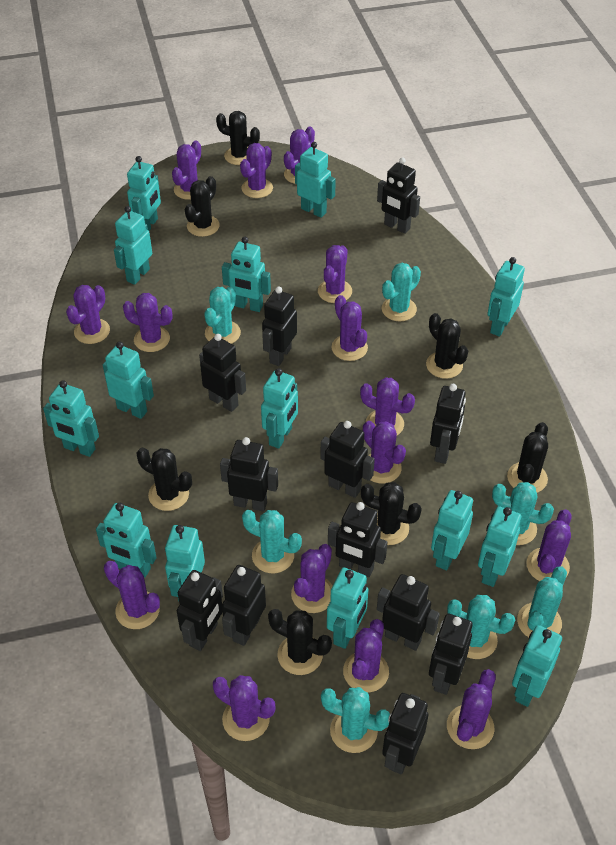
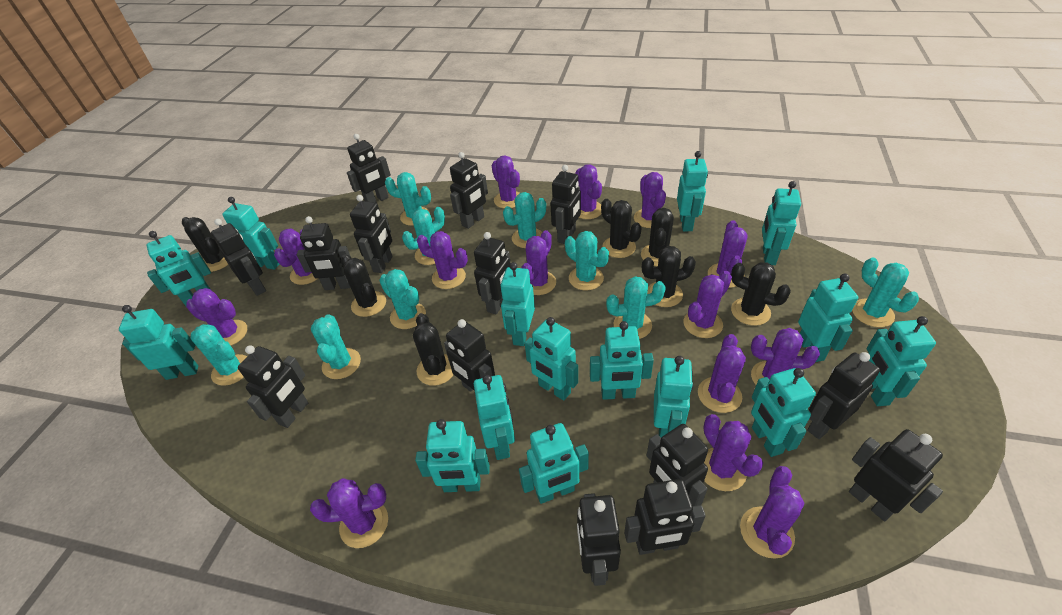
black robot: [177,570,223,651] [199,334,246,412] [220,437,278,511] [222,565,266,646] [262,286,297,366] [320,421,375,498] [328,502,387,577] [377,157,420,234] [377,574,440,651] [382,693,428,775] [429,614,472,695] [430,384,466,464] = 12 -> [211,219,266,296] [238,345,308,428] [297,216,351,290] [347,134,391,203] [350,195,393,273] [444,319,495,392] [450,152,488,229] [474,232,511,314] [550,165,581,244] [577,493,621,586] [624,479,706,555] [647,424,708,506] [807,352,880,439] [849,429,943,521] = 14
purple cactus: [66,285,110,344] [104,561,160,629] [123,293,173,352] [172,140,201,200] [213,675,275,741] [240,143,273,198] [284,126,315,184] [291,544,332,613] [318,245,352,303] [331,295,368,361] [343,619,389,692] [360,377,415,435] [363,421,406,484] [447,669,496,749] [526,509,572,581] = 15 -> [186,288,247,346] [274,228,318,285] [310,478,388,548] [417,231,468,289] [492,155,520,209] [521,230,556,295] [575,164,602,219] [634,172,666,228] [683,271,732,338] [698,334,746,413] [703,414,763,491] [708,220,748,288] [740,466,804,559] [751,328,820,385] = 14
turquoise cactus: [204,287,241,344] [242,510,302,573] [321,687,390,753] [382,263,421,321] [447,595,515,659] [492,482,554,545] [517,566,567,637] = 7 -> [190,324,247,386] [311,314,361,379] [379,269,426,329] [385,172,431,226] [402,207,445,265] [503,192,546,248] [565,231,609,290] [606,277,666,339] [852,258,919,327] = 9
turquoise robot: [43,380,99,457] [96,503,157,578] [103,342,154,419] [114,206,152,285] [127,156,161,231] [165,525,205,601] [222,237,271,312] [261,368,298,449] [295,142,336,218] [327,568,369,649] [431,490,473,570] [478,506,521,587] [487,257,525,337] [512,625,562,707] = 14 -> [119,305,198,380] [147,231,212,306] [222,197,279,270] [415,419,490,492] [474,375,515,460] [500,262,535,346] [519,423,589,504] [525,317,578,401] [590,321,654,400] [654,356,693,438] [677,151,708,231] [751,368,816,457] [762,181,801,265] [798,274,858,362] [867,316,936,406] = 15

